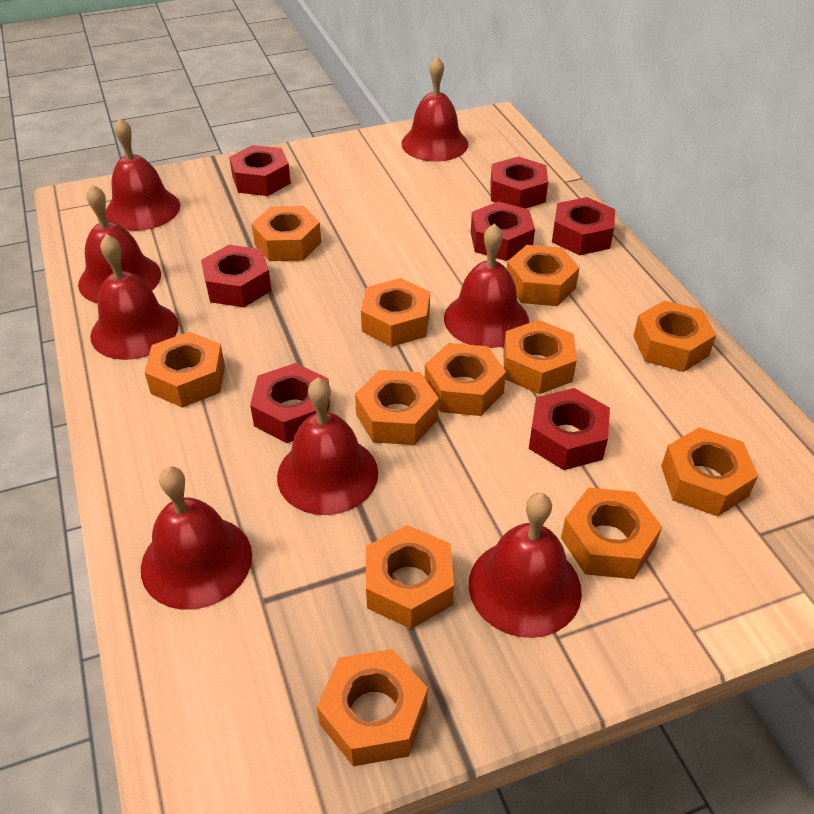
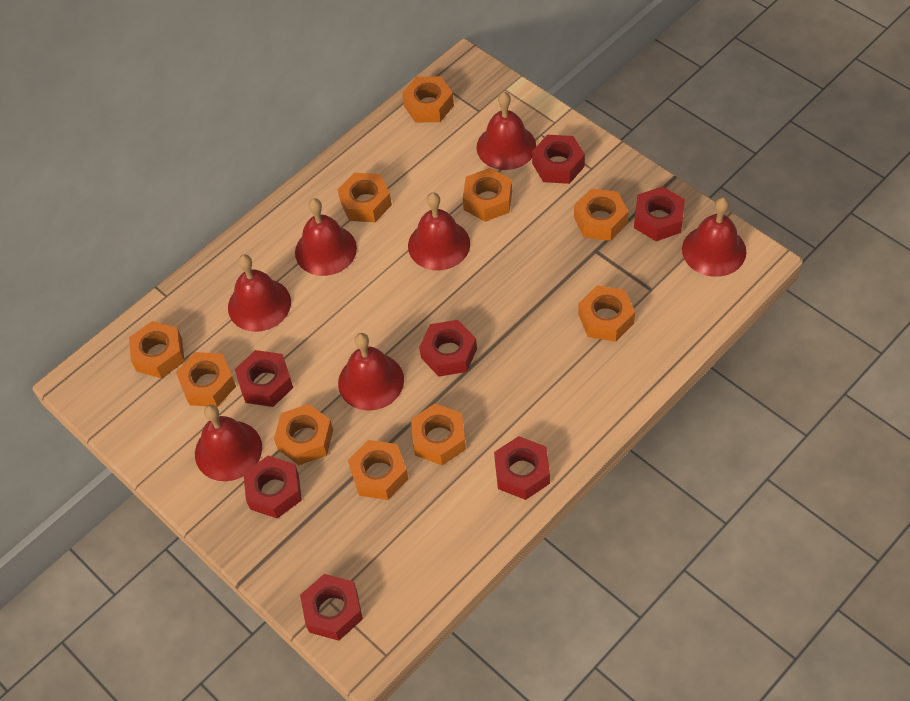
orange nut: [144,332,225,408] [251,206,321,261] [317,649,428,766] [355,370,439,445] [361,278,430,347] [366,525,454,629] [425,343,506,416] [503,320,577,394] [507,245,580,306] [561,488,662,579] [634,300,716,372] [661,427,758,517] = 12 -> [129,321,185,378] [176,352,236,407] [274,404,333,465] [338,173,392,222] [348,440,408,500] [402,77,454,122] [411,403,466,465] [463,168,512,222] [574,188,628,241] [578,285,635,342] = 10
red bell: [78,184,161,303] [90,234,179,360] [106,118,180,231] [141,466,252,610] [277,378,378,515] [401,56,468,162] [444,223,529,348] [469,493,582,638] = 8 -> [195,405,262,481] [228,254,291,332] [295,198,357,276] [338,333,404,411] [408,192,470,271] [477,92,536,170] [682,197,746,277] = 7

